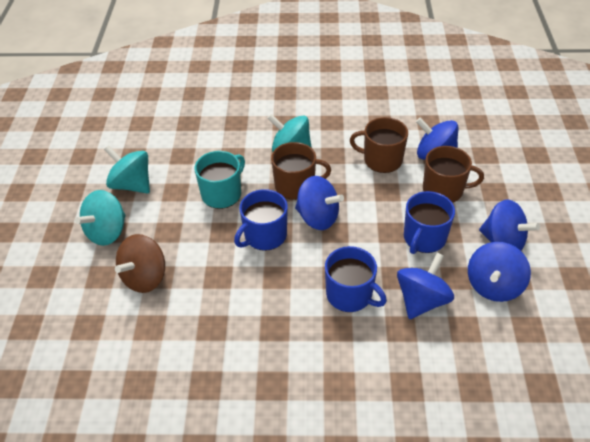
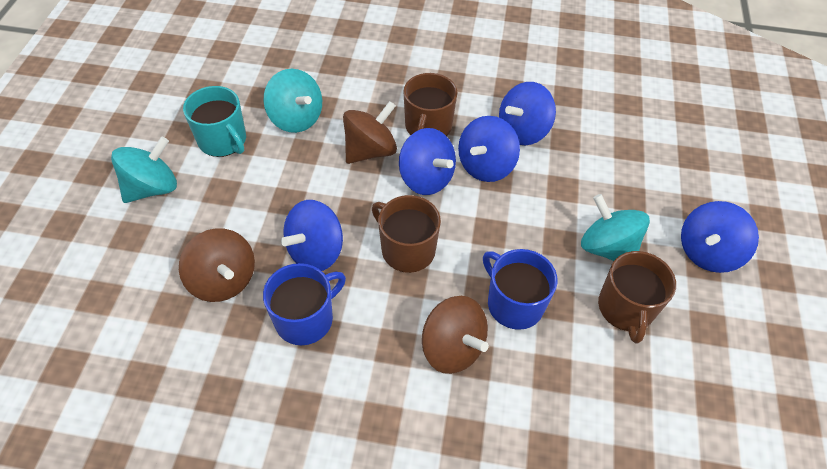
blue mug: [234,189,288,251] [325,246,387,312] [404,191,455,254] = 3 -> [263,263,346,345] [483,249,557,330] = 2
brown spinning top: [115,234,165,293] = 1 -> [179,228,255,302] [343,101,397,164] [422,296,489,374] = 3

